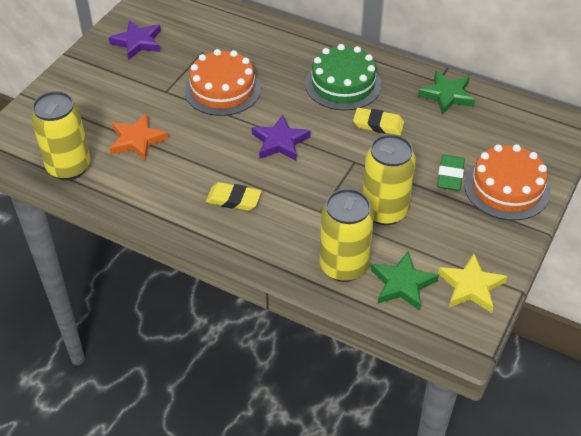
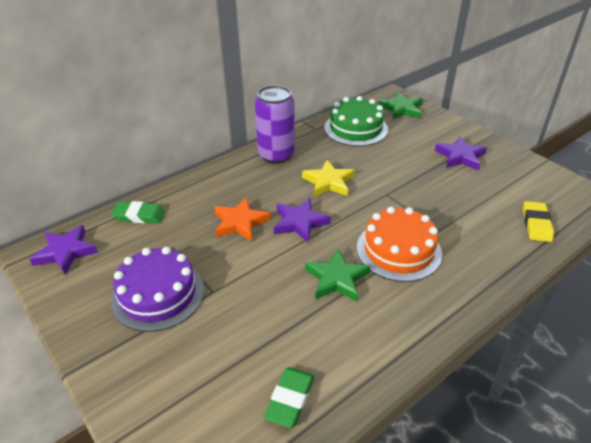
green eraser: [437,155,465,191] = 1 -> [111,201,165,223] [264,367,314,428] = 2
orange cake: [184,49,261,116] [464,144,550,220] = 2 -> [357,207,442,282] = 1
purple cake: none = 0 -> [111,247,204,332] = 1
purple can: none = 0 -> [255,85,295,164] = 1
purple star: [109,20,161,60] [252,115,311,161] = 2 -> [30,225,98,274] [274,198,331,243] [435,136,487,170] = 3
yellow can: [31,91,90,180] [320,189,374,282] [363,134,416,225] = 3 -> none = 0
yellow eraser: [206,182,262,211] [353,108,404,135] = 2 -> [523,201,554,242] = 1

